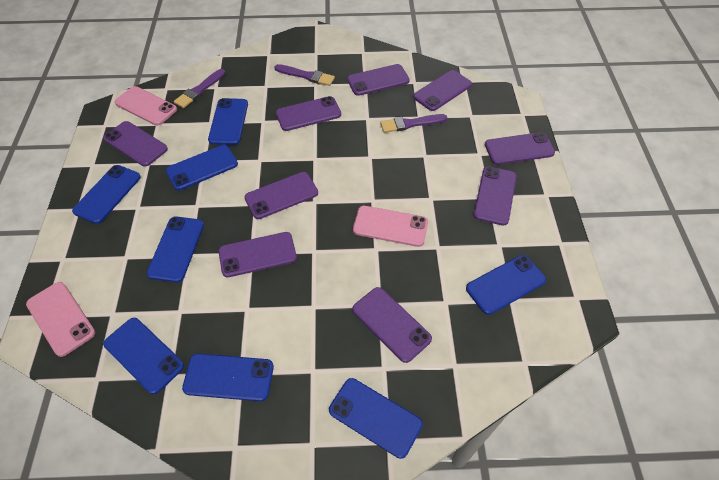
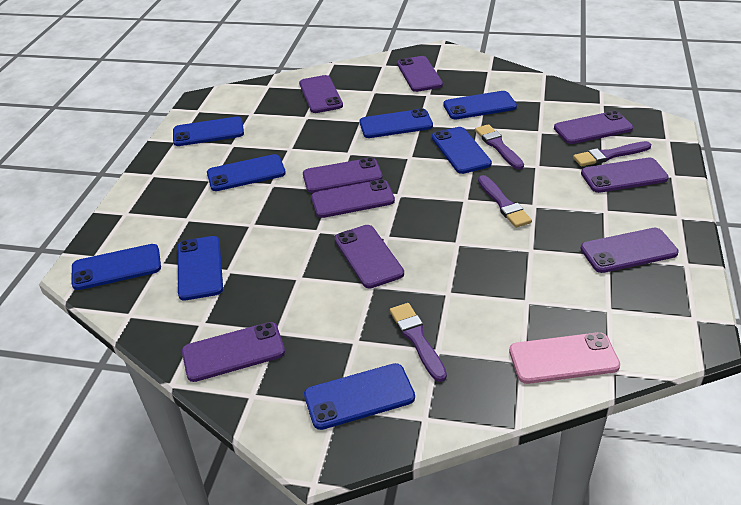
pink phone: [26,282,95,357] [115,86,177,126] [353,206,428,247] = 3 -> [509,332,620,384] = 1
purple brush: [174,69,225,108] [275,64,335,86] [380,114,447,133] = 3 -> [390,303,447,382] [475,124,524,170] [478,175,532,228] [573,141,651,167] = 4

